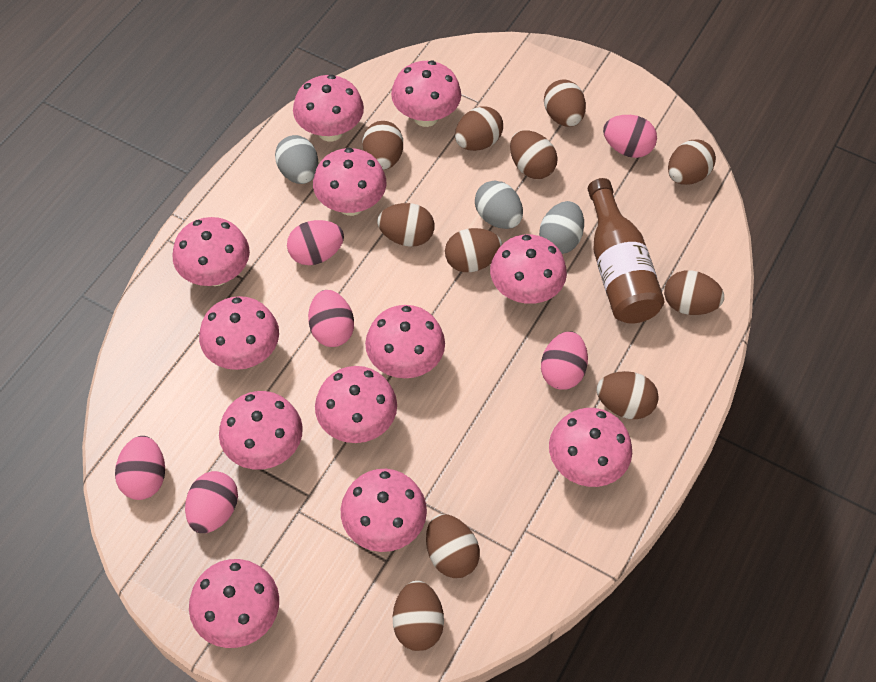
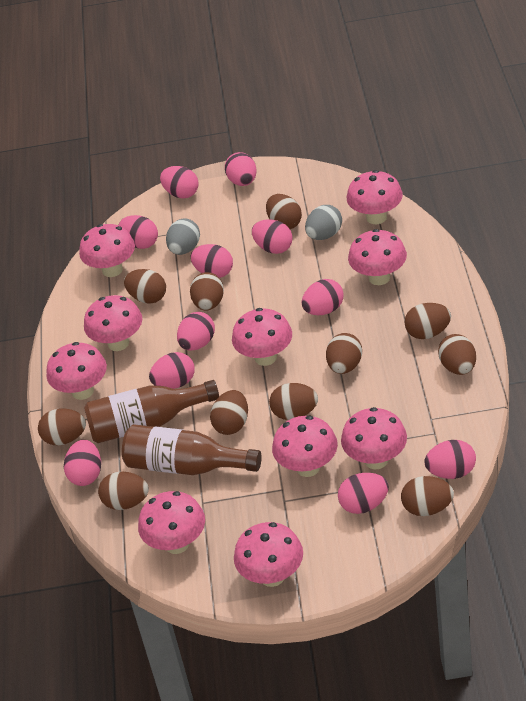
brown bottle: [588,178,664,324] = 1 -> [84,380,219,443] [122,424,262,475] = 2
grey egg: [275,135,318,184] [475,180,523,229] [539,201,584,254] = 3 -> [166,219,200,255] [305,205,342,240] = 2
pink egg: [115,436,165,500] [185,471,238,533] [287,220,344,265] [308,290,354,347] [541,331,588,390] [603,115,657,158] = 6 -> [64,440,101,486] [119,215,158,249] [149,352,195,389] [160,166,199,199] [177,312,215,351] [191,244,233,278] [225,152,257,186] [252,220,293,254] [302,279,344,315] [338,473,389,514] [424,440,476,479] = 11
pink mushroom: [172,217,250,286] [189,559,279,648] [199,296,279,370] [219,391,303,469] [293,75,364,142] [313,148,386,216] [315,366,397,443] [341,469,427,552] [365,305,445,378] [391,61,461,127] [490,235,567,304] [549,408,632,487] = 12 -> [46,342,107,400] [79,224,135,277] [84,295,142,351] [138,491,205,554] [232,308,292,366] [234,522,303,587] [272,416,338,477] [341,407,407,469] [347,170,403,224] [348,229,407,285] = 10

